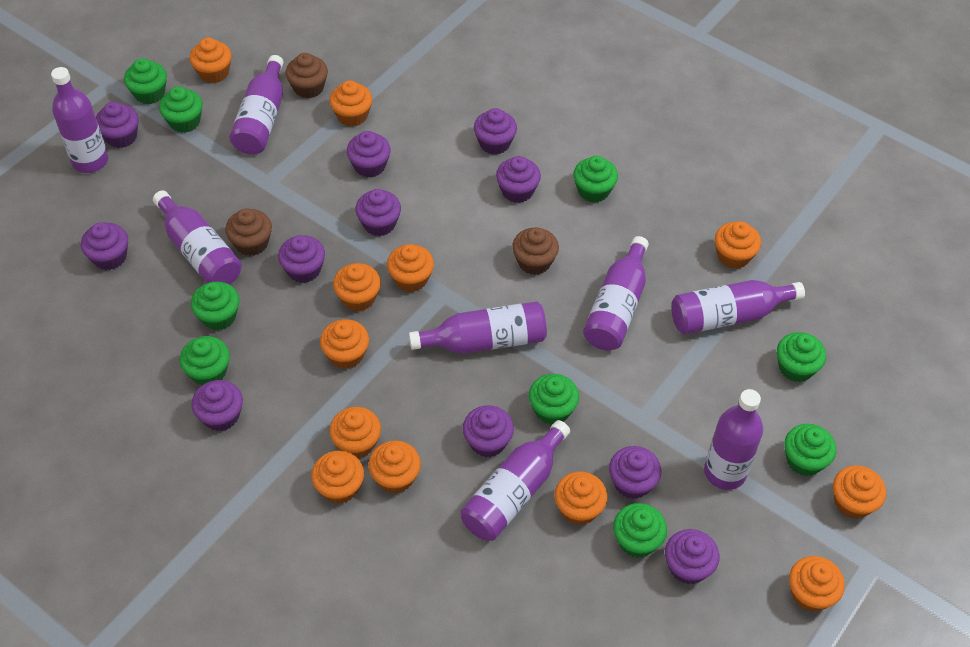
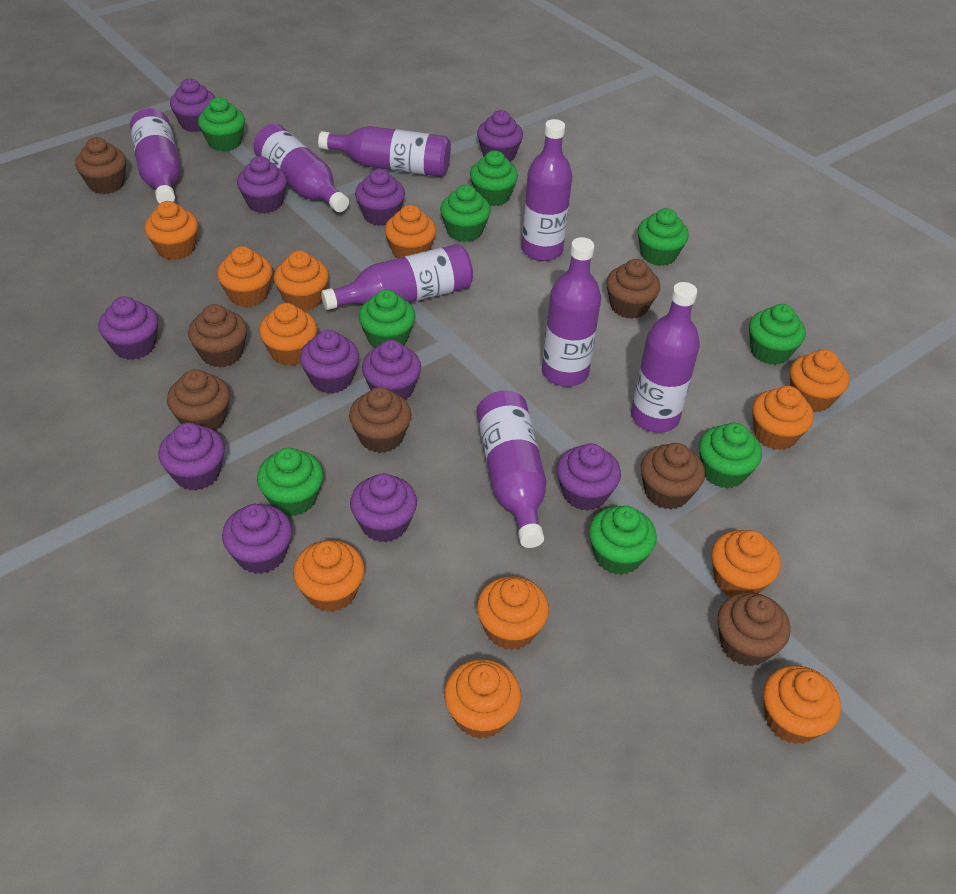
brown cupcake: [225,208,272,256] [286,53,328,98] [512,227,559,275] = 3 -> [75,137,126,194] [167,369,230,431] [188,304,247,367] [349,387,412,453] [606,259,660,319] [641,443,705,509] [717,592,791,666] = 7

